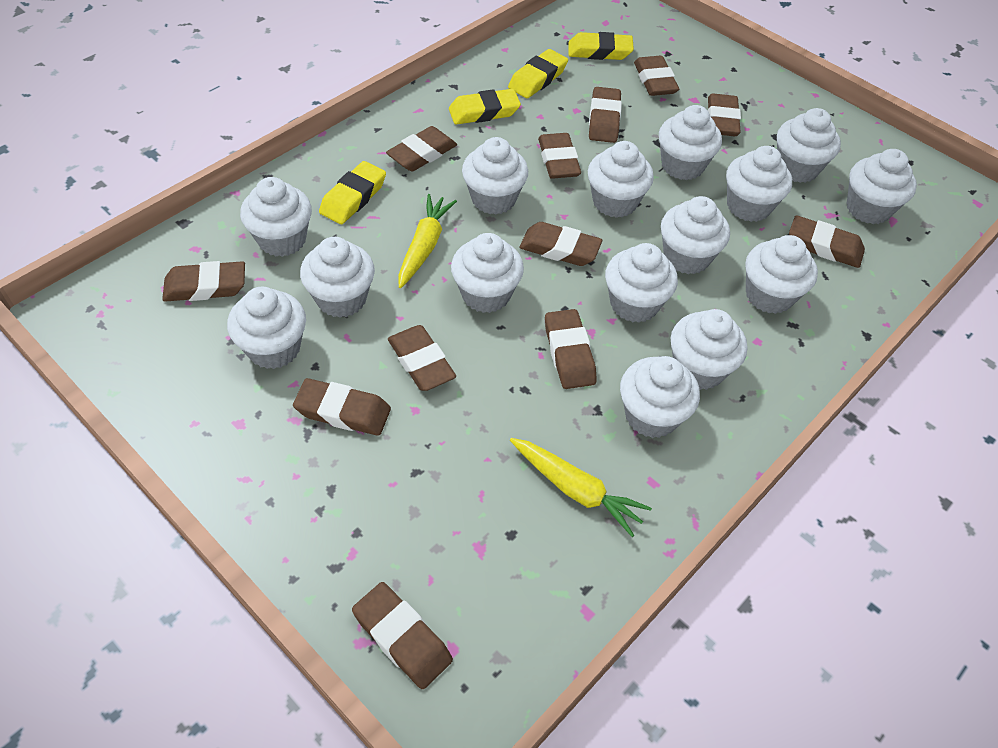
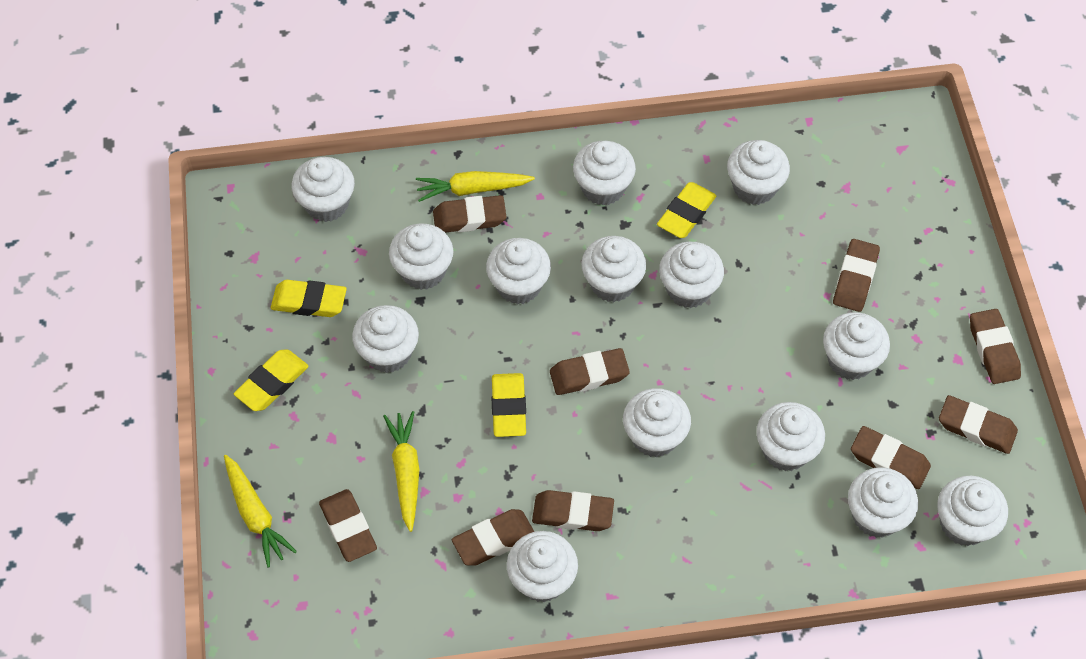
brown eraser: [162,261,245,302] [293,378,391,436] [352,582,453,689] [386,126,457,171] [388,325,456,391] [519,222,602,266] [538,133,581,179] [545,309,597,389] [589,87,622,143] [634,56,679,96] [708,93,741,136] [789,215,865,268] = 12 -> [319,489,377,562] [433,195,506,233] [452,509,534,566] [532,490,614,531] [550,348,630,395] [833,239,880,312] [851,426,931,489] [939,395,1018,454] [970,309,1021,384] = 9
white cupcake: [227,287,306,369] [240,177,312,257] [300,237,375,318] [451,233,524,313] [462,137,528,215] [588,141,654,218] [605,243,678,323] [620,356,700,438] [659,105,722,180] [661,196,730,274] [671,309,747,390] [726,146,792,222] [745,235,818,314] [777,108,841,183] [847,149,917,224] = 15 -> [291,157,355,222] [352,305,419,373] [389,224,454,290] [486,238,551,304] [507,531,578,602] [573,141,636,206] [581,236,646,302] [623,388,691,457] [659,241,724,308] [727,140,790,205] [756,402,825,471] [823,312,890,380] [848,467,918,538] [937,476,1008,546] = 14
yellow carrot: [398,194,457,288] [510,438,652,537] = 2 -> [224,455,297,567] [383,411,419,532] [416,171,535,202] = 3

